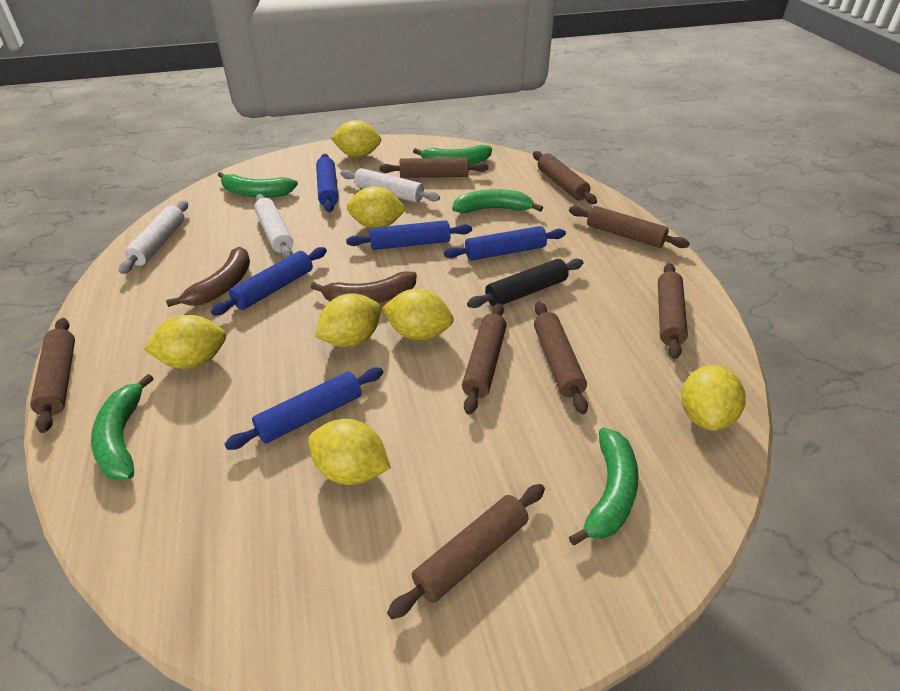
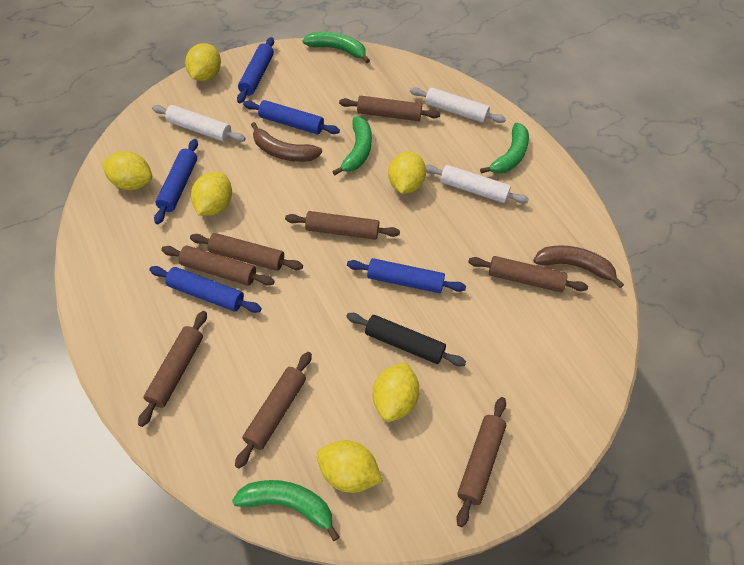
green banana: [91,374,154,481] [218,172,298,198] [413,145,492,165] [452,189,543,213] [569,427,638,545] = 5 -> [232,480,340,541] [303,32,370,63] [332,116,372,175] [480,123,529,174] = 4
yellow lemon: [144,315,226,369] [308,419,391,485] [315,293,381,347] [331,120,381,157] [347,186,406,228] [382,289,453,340] [681,365,746,431] = 7 -> [102,151,153,190] [185,43,221,81] [191,172,232,216] [317,440,383,493] [373,362,420,422] [388,151,426,194] = 6

